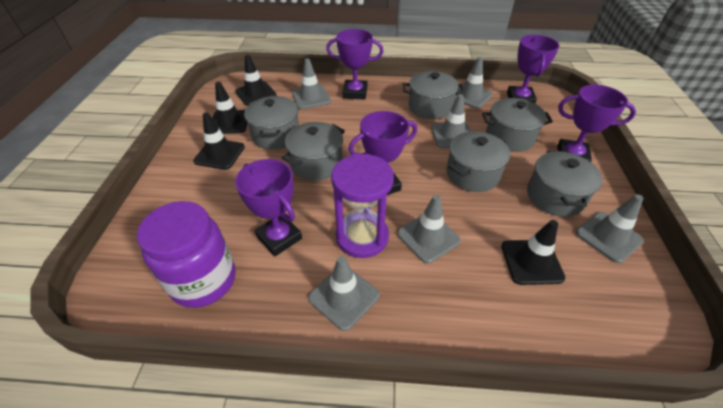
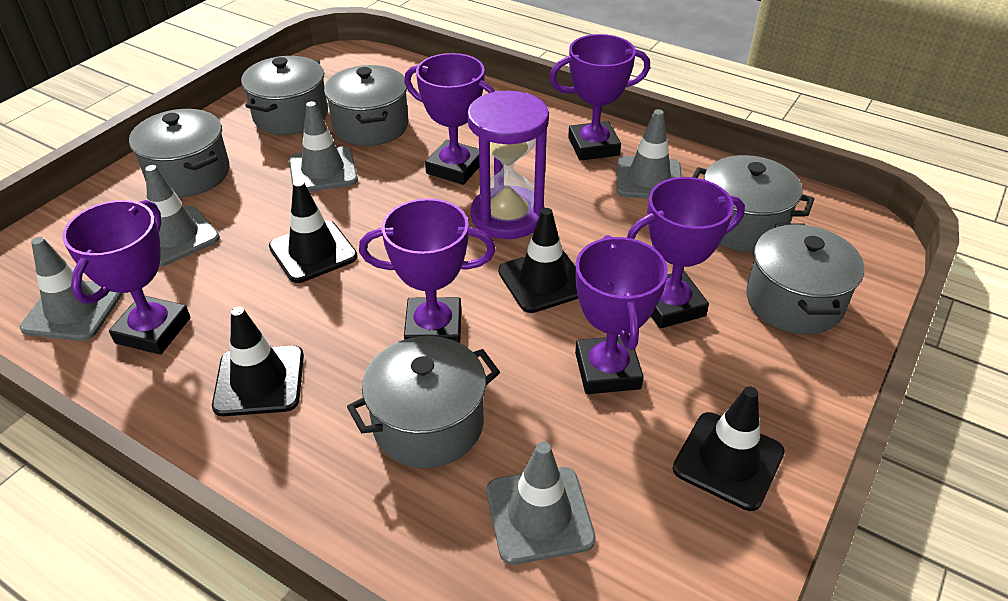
grey traffic cone: [292,58,331,109] [308,256,379,331] [397,195,461,264] [431,94,470,148] [455,57,493,109] [576,194,644,263] = 6 -> [20,237,123,341] [145,165,220,267] [289,101,358,192] [486,441,596,565] [616,109,682,199] = 5
purple jar: [137,201,236,308] = 1 -> none = 0
purple trophy: [235,159,302,256] [326,29,383,100] [349,111,417,195] [507,35,560,103] [557,85,636,162] = 5 -> [62,200,190,355] [359,198,495,343] [404,53,495,185] [549,34,650,161] [575,235,668,394] [627,177,745,329] = 6

